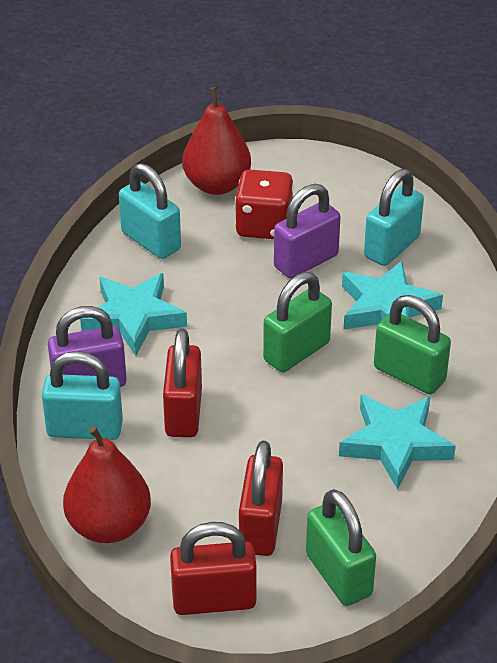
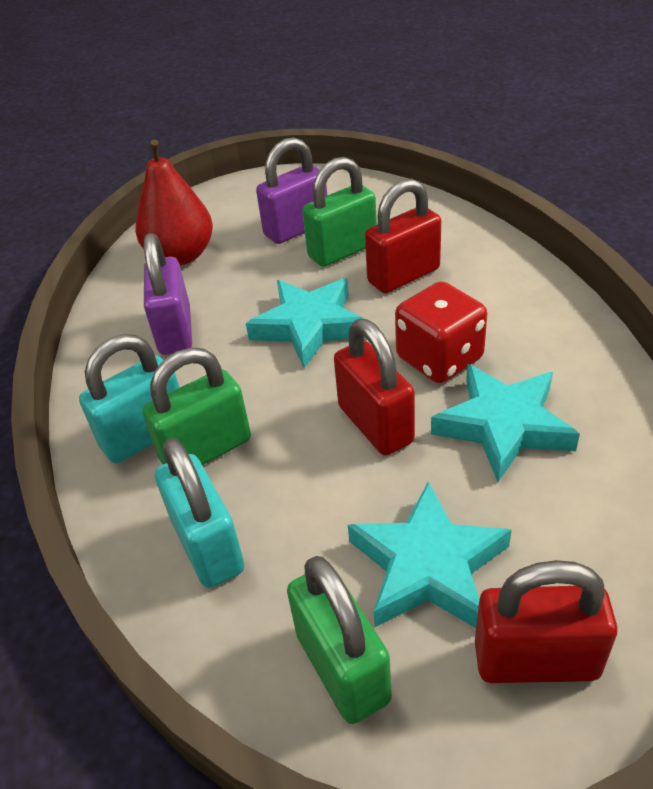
red pear: [63,426,151,543] [182,87,251,195] = 2 -> [135,140,213,265] = 1
turquoise padlock: [42,351,123,440] [119,163,181,259] [364,169,424,266] = 3 -> [79,334,179,463] [155,438,245,588] = 2

